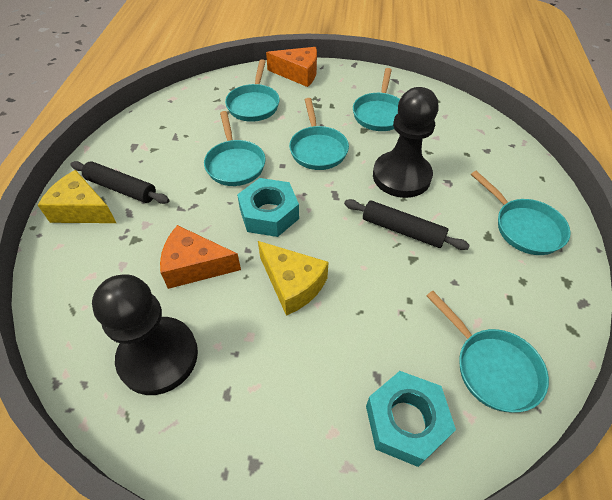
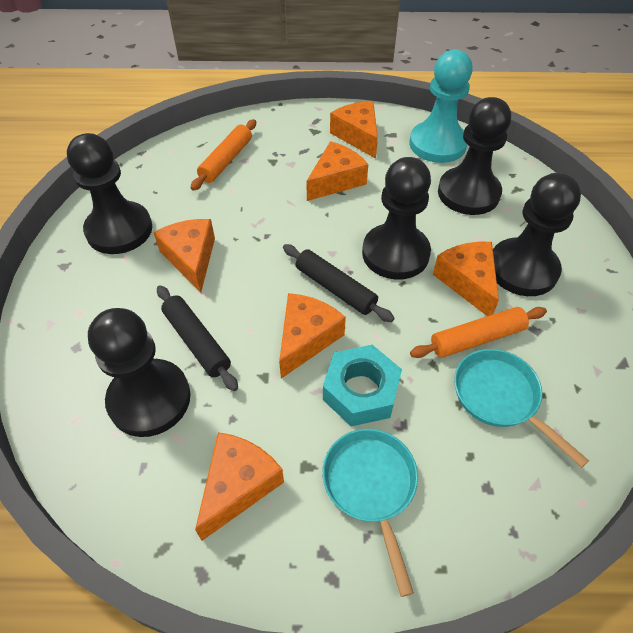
black pawn: [92,274,198,395] [373,87,439,198] = 2 -> [67,133,152,254] [88,308,191,437] [362,157,431,279] [438,97,511,215] [493,173,581,296] = 5
orange cheese: [160,225,241,289] [266,47,317,87] = 2 -> [153,219,215,293] [195,432,284,541] [279,293,346,379] [306,141,368,201] [330,101,378,159] [433,242,499,316] = 6
orange rolling pin: none = 0 -> [191,119,256,191] [410,307,547,358] = 2
turquoise nut: [237,178,299,237] [366,371,456,467] = 2 -> [323,345,402,427] = 1
turquoise pan: [204,111,266,186] [225,60,280,122] [289,98,349,170] [353,68,400,131] [426,291,549,412] [471,171,570,255] = 6 -> [322,429,418,597] [454,349,589,468] = 2
turquoise pawn: none = 0 -> [410,49,473,163] = 1
yellow cheese: [38,170,116,223] [258,241,329,316] = 2 -> none = 0

